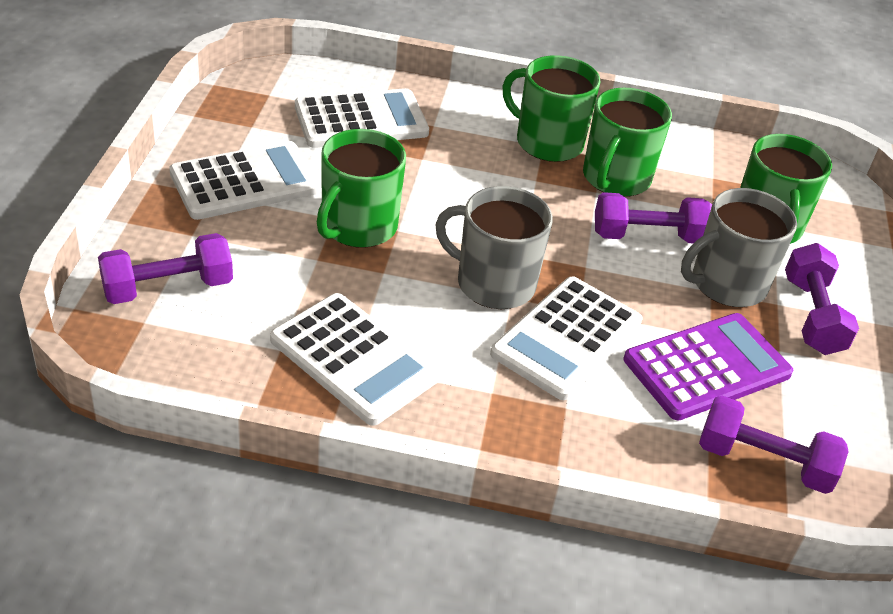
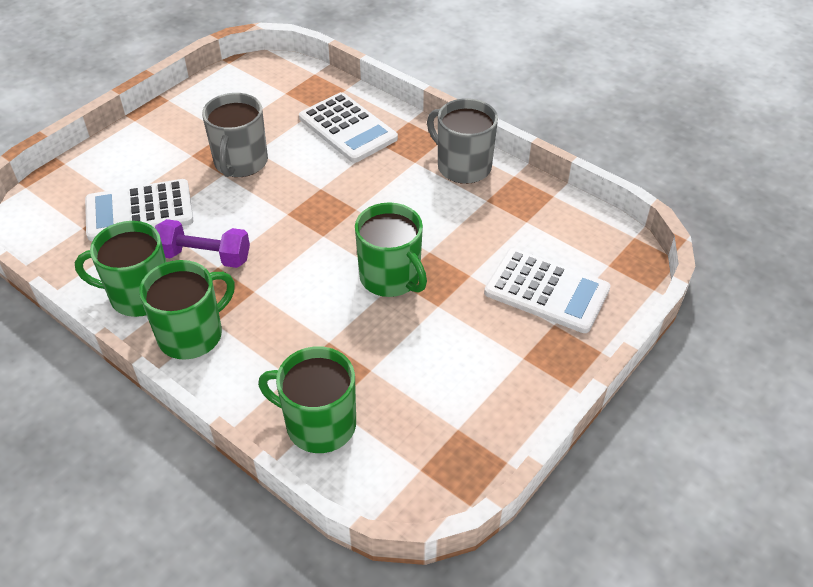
purple calculator: [623,313,793,421] = 1 -> none = 0
purple dumbbell: [98,233,233,304] [595,192,712,243] [699,396,849,494] [785,243,859,355] = 4 -> [155,219,250,268] = 1
white calculator: [169,141,321,220] [270,293,440,426] [295,88,429,148] [490,276,643,400] = 4 -> [85,179,194,241] [299,92,398,163] [484,248,611,333] = 3

